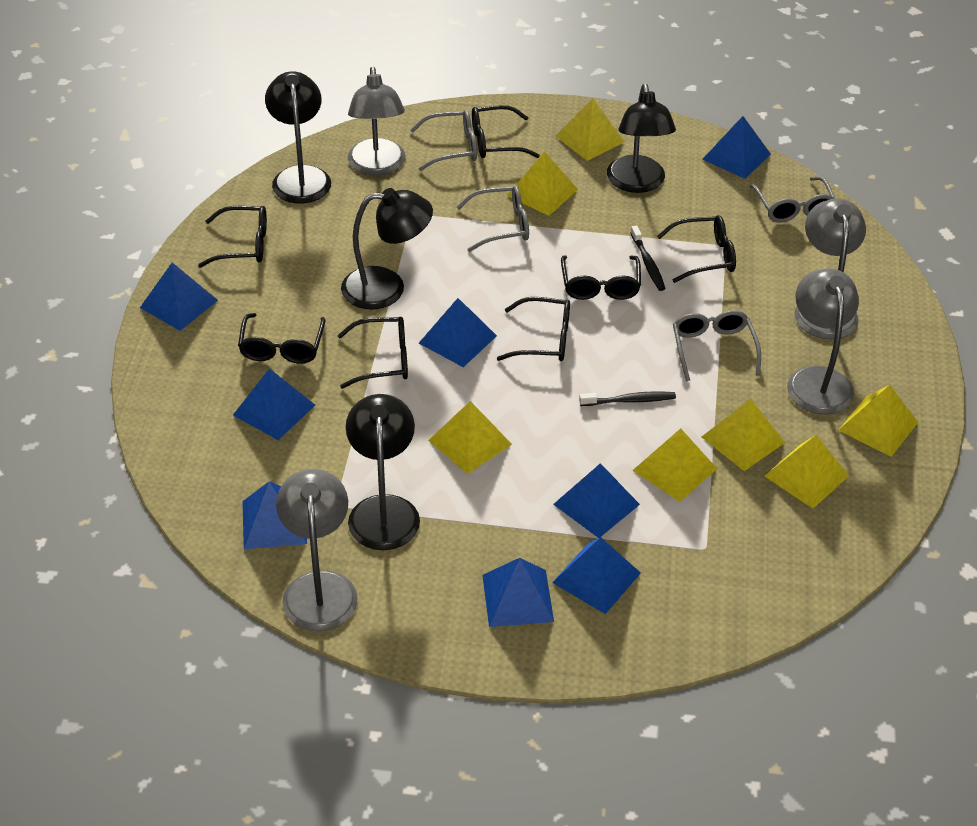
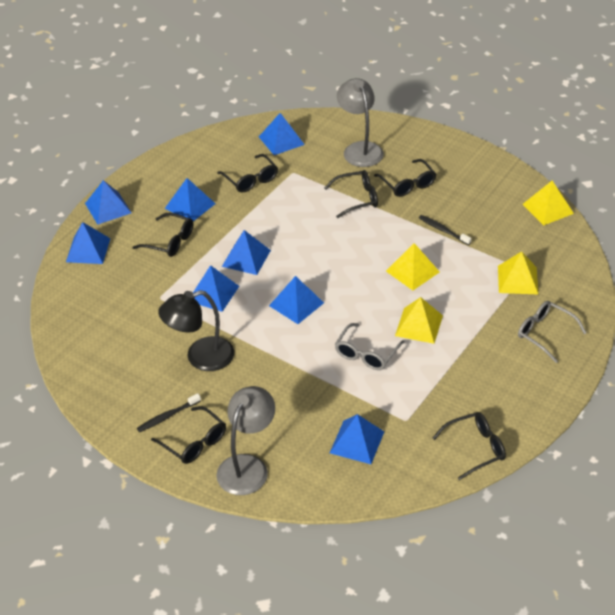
black glasses: [198,206,267,268] [238,313,326,364] [338,317,408,389] [472,105,540,158] [497,297,570,361] [561,256,641,300] [657,215,736,283] = 7 -> [133,212,193,257] [151,406,226,464] [217,154,278,192] [324,170,378,218] [374,159,436,197] [433,412,506,480] = 6
black lamp: [265,71,331,204] [341,188,433,309] [346,394,420,550] [607,84,676,193] = 4 -> [158,290,234,371] = 1
grey glasses: [410,110,477,171] [456,185,529,252] [673,310,761,381] [750,176,835,222] = 4 -> [335,323,404,370] [518,301,587,363] = 2
grey lamp: [276,469,358,631] [348,67,405,176] [787,268,859,415] [795,198,866,339] = 4 -> [216,386,275,495] [337,78,384,167] = 2
yellow pyramid: [428,401,512,474] [507,151,578,216] [555,98,624,161] [632,428,717,502] [702,399,785,471] [765,435,849,508] [839,385,918,457] = 7 -> [386,243,440,290] [395,297,443,344] [498,251,539,295] [522,181,574,226] = 4

